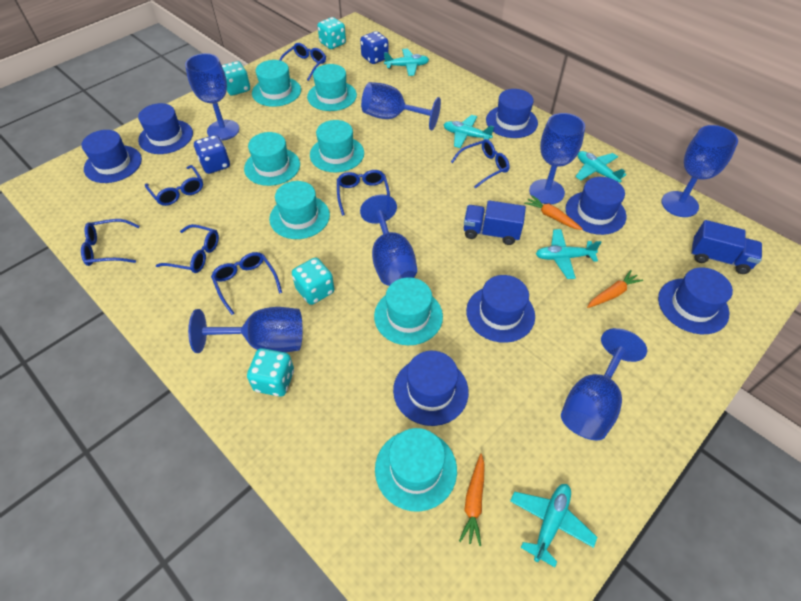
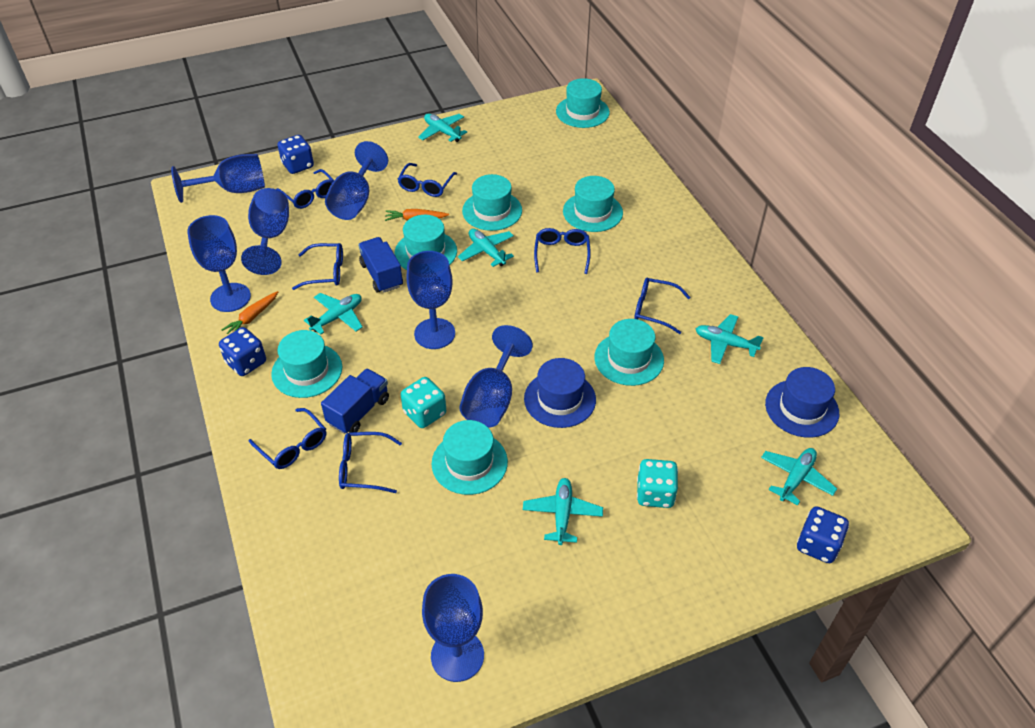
blue dice: [194,135,230,174] [360,31,389,64] = 2 -> [219,327,266,376] [278,135,314,174] [797,506,849,563] = 3
blue hat: [82,130,142,183] [138,103,193,154] [393,351,469,426] [466,275,535,343] [486,89,538,138] [565,177,627,235] [658,267,733,334] = 7 -> [524,358,596,428] [765,367,839,438] = 2
orange carrot: [459,454,485,546] [524,195,583,230] [587,270,643,308] = 3 -> [222,291,278,334] [385,209,449,221] = 2
turquoise dice: [222,61,250,96] [247,348,294,397] [292,258,335,305] [318,17,346,49] = 4 -> [401,377,446,428] [637,459,678,508] = 2
turquoise plane: [384,49,429,76] [443,115,494,148] [510,484,597,567] [536,229,601,279] [575,151,626,183] = 5 -> [304,293,363,335] [418,113,467,142] [458,228,514,267] [523,478,603,545] [696,314,764,364] [761,448,837,506] = 6

